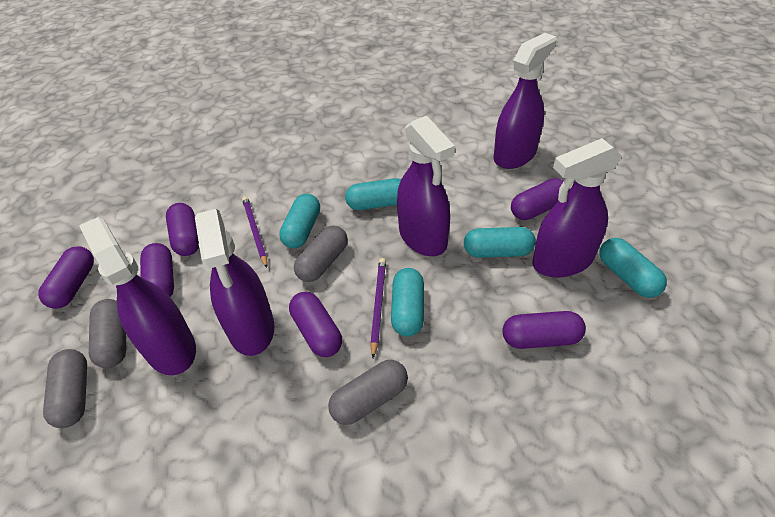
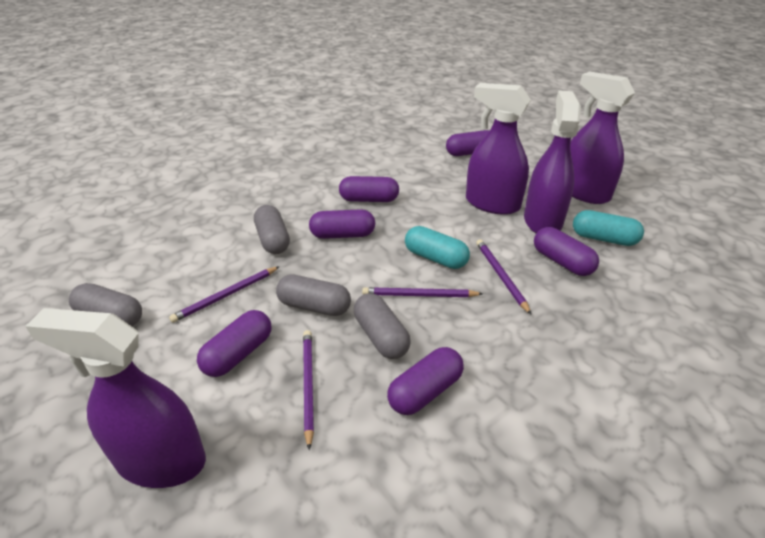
purple pencil: [242,196,267,268] [370,258,386,358] = 2 -> [169,266,280,323] [303,330,314,450] [362,287,483,297] [476,239,531,314] = 4
purple spray bottle: [79,217,196,375] [195,209,274,356] [397,116,455,256] [493,33,557,169] [532,138,622,278] = 5 -> [25,308,206,488] [466,83,531,215] [524,90,581,233] [570,71,635,204] = 4
turquoise capsule: [279,194,320,248] [345,178,401,210] [391,268,424,337] [464,227,536,258] [599,238,667,298] = 5 -> [405,226,470,269] [573,210,644,246] = 2

